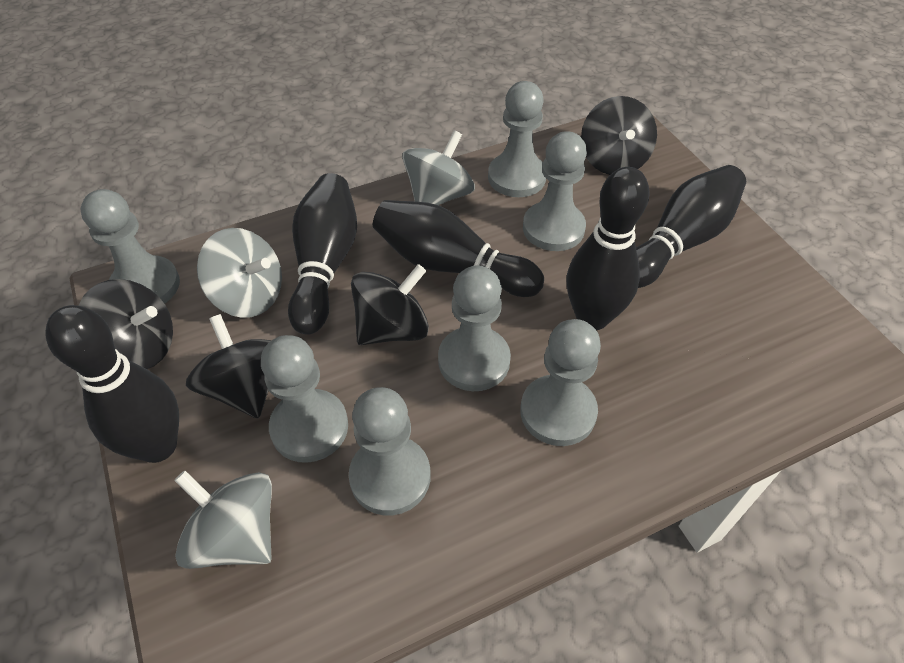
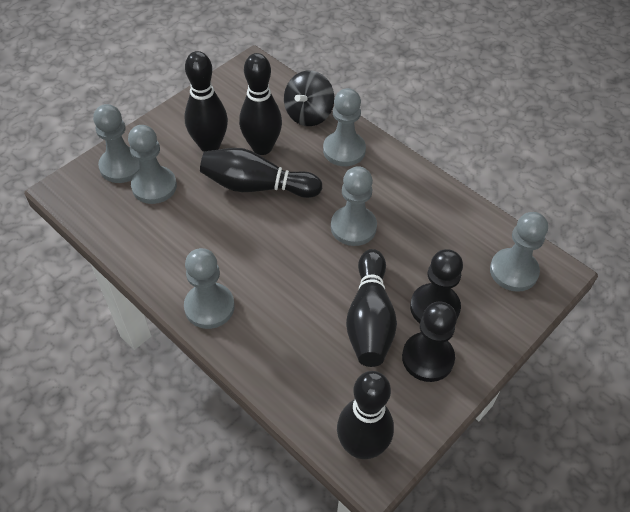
black pawn: none = 0 -> [402,301,457,382] [410,249,463,323] = 2
black spinning top: [78,279,173,369] [186,314,272,418] [351,264,429,345] [581,96,657,175] = 4 -> [284,71,334,126] = 1
grey pawn: [81,189,180,304] [261,335,348,463] [349,387,431,515] [438,265,511,391] [488,81,546,197] [520,319,601,446] [523,131,587,251] = 7 -> [93,104,139,183] [128,125,177,204] [184,248,235,329] [323,88,366,166] [331,166,377,246] [490,212,548,292] = 6
grey spinning top: [174,471,272,569] [197,228,282,318] [402,130,475,205] = 3 -> none = 0

